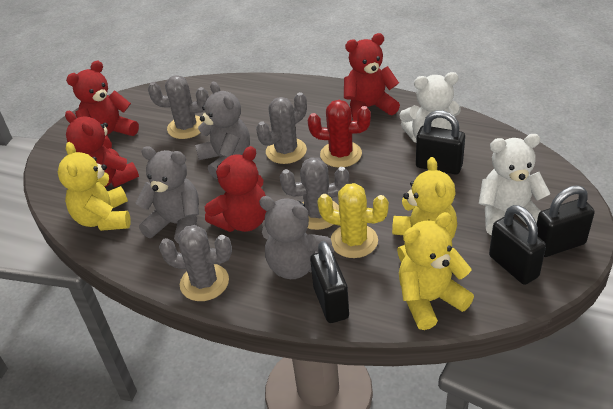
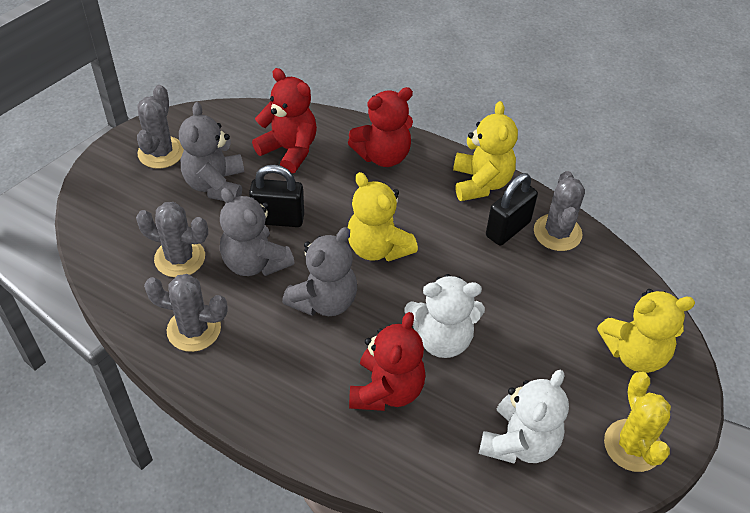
black padlock: [310,241,349,323] [416,111,465,174] [489,205,546,285] [537,185,595,257] = 4 -> [249,165,304,227] [486,173,538,246] = 2
red cactus: [308,100,371,168] = 1 -> none = 0
red teddy bear: [65,111,139,187] [66,61,139,149] [205,146,267,232] [344,33,400,121] = 4 -> [252,68,317,173] [348,87,413,167] [349,312,425,411] = 3

